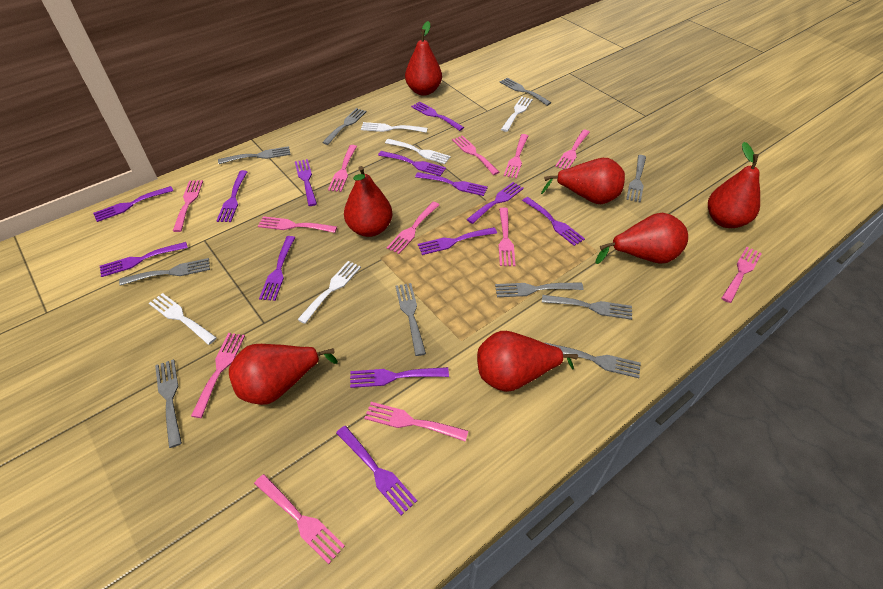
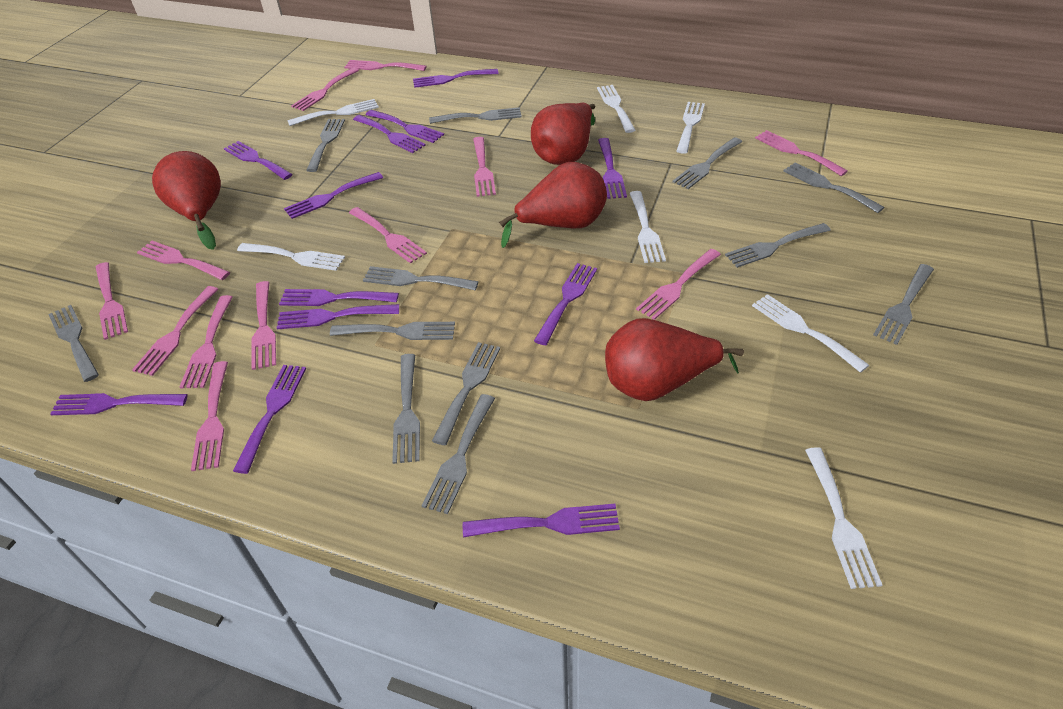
grey fork: [119,258,210,286] [155,359,182,448] [218,146,291,164] [322,108,367,145] [395,283,426,356] [495,282,584,297] [500,78,551,106] [542,295,632,320] [544,342,641,378] [626,155,646,202] = 10 -> [48,305,99,382] [306,119,345,172] [330,322,455,340] [363,266,479,290] [392,354,420,464] [422,394,495,514] [429,107,522,124] [432,342,500,445] [672,137,742,189] [725,223,831,268] [783,162,885,213] [873,264,934,345] = 12
purple fork: [93,186,173,222] [100,242,188,277] [216,170,248,222] [259,236,295,301] [295,159,317,206] [336,426,417,516] [350,367,449,388] [378,151,446,176] [411,101,464,131] [415,172,488,196] [418,227,497,255] [466,182,524,224] [522,197,585,246] = 13 -> [50,393,188,415] [224,141,293,180] [233,365,306,474] [277,304,399,329] [279,289,399,306] [284,172,383,219] [353,115,426,153] [366,110,444,143] [413,69,499,88] [463,504,620,537] [534,263,597,345] [598,138,627,199] = 12
red pear: [229,344,338,405] [344,166,392,237] [405,21,442,96] [477,331,578,392] [541,158,625,204] [596,213,688,264] [708,142,760,228] = 7 -> [152,151,221,250] [499,162,607,248] [531,103,595,165] [605,318,744,401] = 4
white fork: [149,293,217,345] [297,261,361,324] [361,122,428,133] [385,139,451,164] [501,97,533,132] = 5 -> [237,243,345,271] [287,99,379,126] [597,85,635,133] [630,191,666,263] [677,102,705,154] [752,294,869,373] [805,447,882,589] = 7

